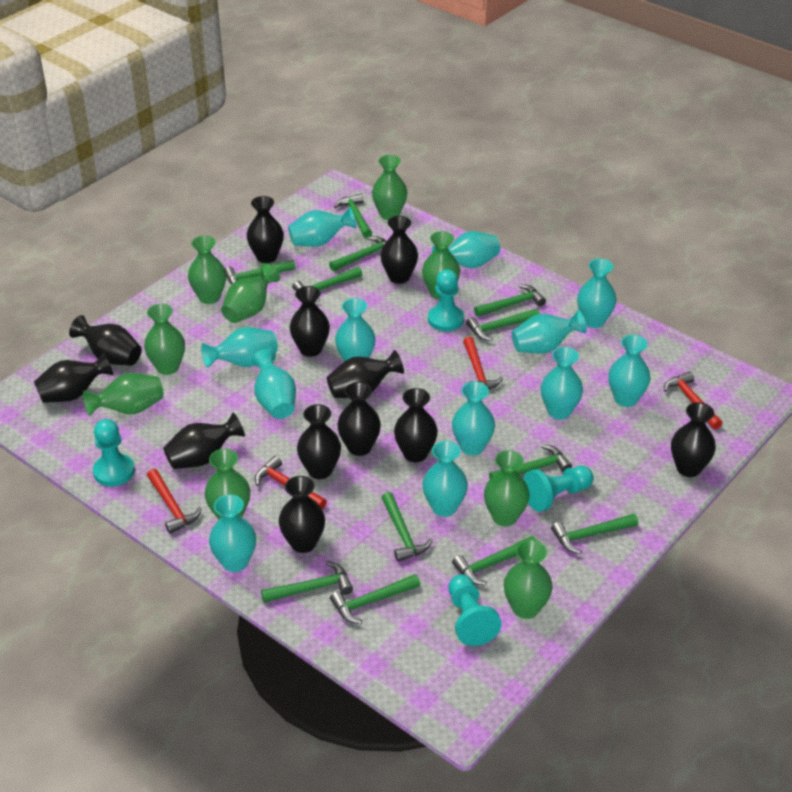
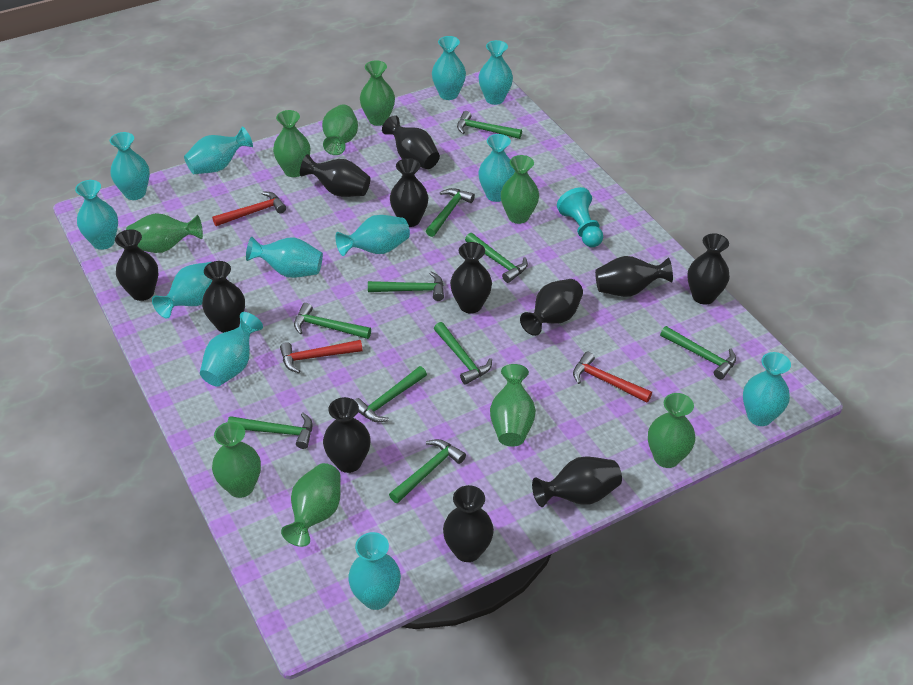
green hammer: [225,260,296,285] [261,561,353,603] [292,267,362,301] [329,236,386,271] [330,574,420,624] [334,194,372,238] [381,492,432,562] [452,536,537,585] [466,309,540,341] [474,284,546,317] [489,445,572,479] [551,514,638,554] = 12 -> [228,413,313,449] [294,303,371,339] [355,366,427,422] [368,272,444,301] [389,439,466,503] [426,188,475,237] [434,322,492,385] [457,111,522,139] [465,233,528,283] [660,326,736,379] = 10
red hammer: [147,469,202,534] [255,456,327,509] [463,337,503,389] [664,371,723,430] = 4 -> [212,192,286,226] [280,340,363,373] [573,352,652,402] = 3
turquoise pawn: [93,419,135,486] [428,269,464,331] [449,574,501,646] [523,466,594,512] = 4 -> [557,187,603,247] = 1

